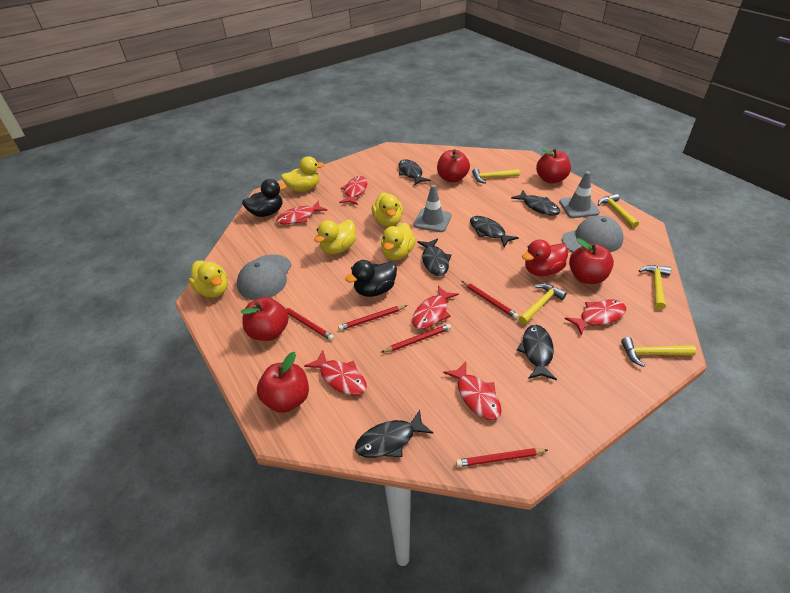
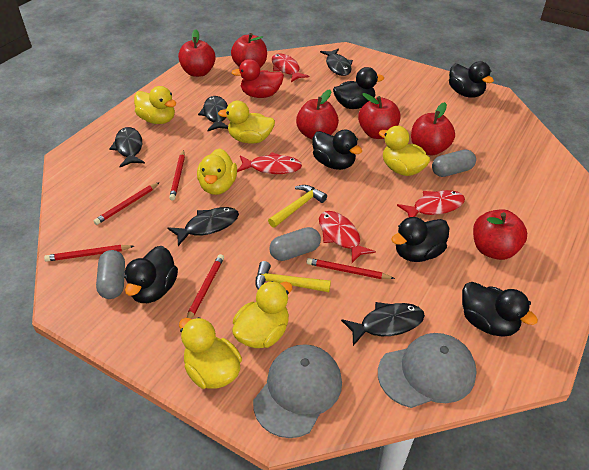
black duck: [242,179,287,217] [345,260,397,297] = 2 -> [124,246,178,303] [312,130,362,170] [333,67,384,109] [391,217,449,262] [449,61,494,97] [462,282,538,337] = 6
black fish: [355,410,433,458] [398,159,431,185] [417,238,451,276] [470,216,519,247] [511,190,560,216] [517,325,557,380] = 6 -> [109,127,145,167] [167,207,239,246] [198,96,228,131] [320,49,353,76] [341,302,425,346] = 5
grey capsule: none = 0 -> [96,250,125,299] [269,227,321,261] [432,149,476,177] = 3
grey traffic cone: [414,185,452,232] [559,171,600,218] = 2 -> none = 0
red apple: [241,297,289,341] [257,352,309,413] [437,149,470,183] [536,148,571,183] [569,238,614,284] = 5 -> [178,29,216,77] [231,33,267,68] [296,90,339,140] [358,93,400,139] [411,102,455,155] [473,209,527,260] = 6
red fish: [276,201,327,225] [304,350,367,396] [339,176,367,205] [412,286,459,329] [443,362,502,420] [565,300,626,335] = 6 -> [237,152,302,174] [272,53,309,82] [319,211,376,263] [397,190,465,217] = 4
yellow duck: [189,260,228,298] [281,156,324,192] [314,220,356,254] [372,192,403,227] [381,223,416,260] = 5 -> [134,86,176,124] [179,317,242,389] [197,148,237,195] [218,101,275,144] [232,281,292,348] [379,126,430,176] = 6
yellow hammer: [472,168,520,184] [519,283,567,324] [598,194,639,228] [621,337,696,367] [639,265,671,310] = 5 -> [255,261,331,292] [268,185,327,228] = 2

